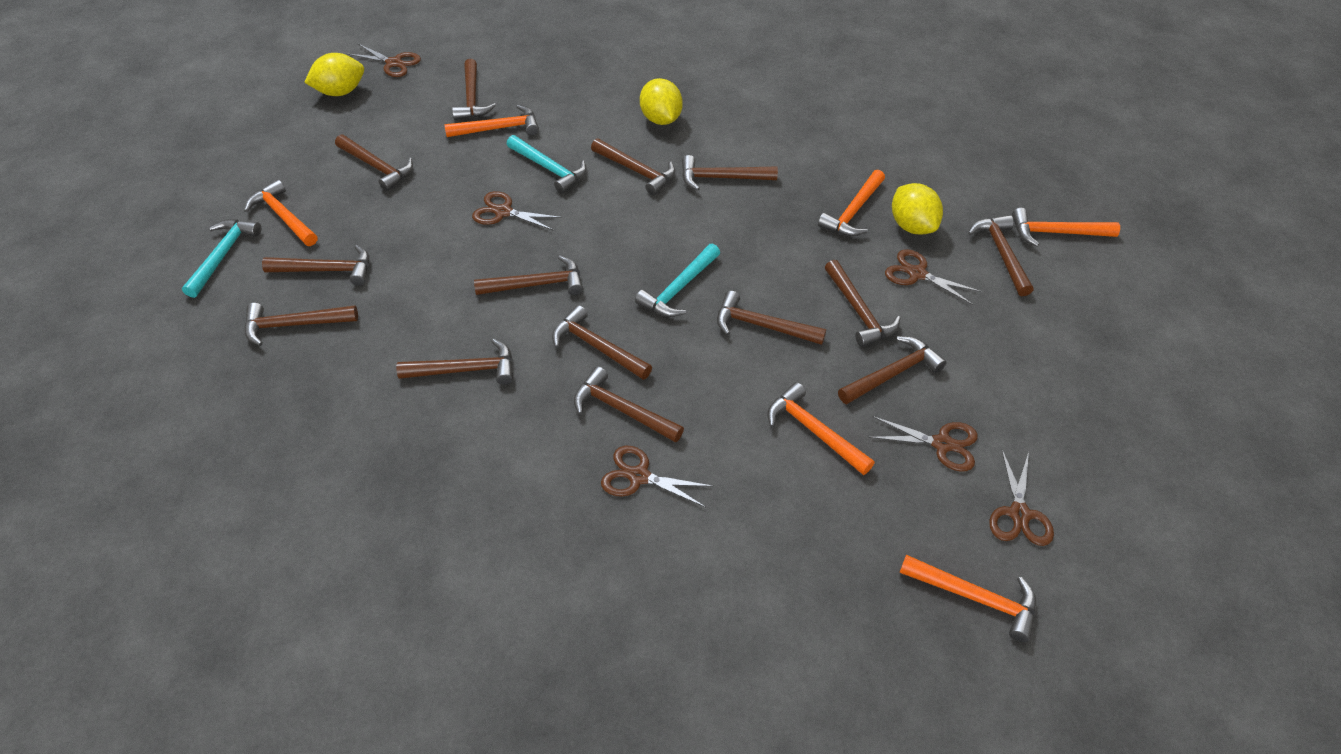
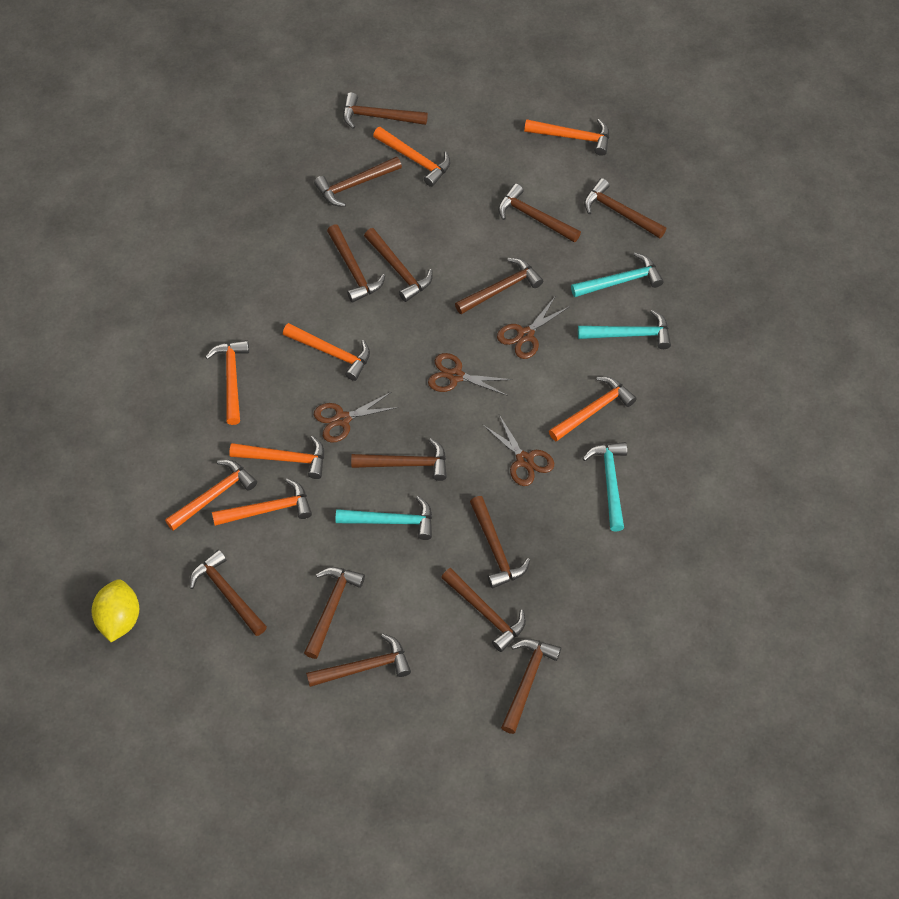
brown scissors: [347,44,421,77] [472,191,562,231] [601,446,714,507] [868,416,978,471] [885,249,982,305] [989,450,1054,546] = 6 -> [314,392,399,443] [428,353,512,396] [483,415,554,486] [497,297,570,359] = 4
orange hammer: [244,179,318,246] [444,105,539,137] [767,382,875,475] [818,170,885,236] [899,555,1036,642] [1012,208,1120,247] = 6 -> [165,460,257,531] [205,340,249,425] [212,479,312,526] [229,436,324,479] [283,323,370,381] [373,127,450,187] [524,119,610,156] [549,377,637,442] = 8
turquoise hammer: [182,219,261,298] [507,135,587,193] [635,243,720,317] = 3 -> [336,496,432,540] [571,253,664,297] [578,310,671,349] [583,442,627,532] = 4
yellow lemon: [304,53,364,96] [640,78,683,125] [892,183,943,235] = 3 -> [91,579,139,642] = 1

